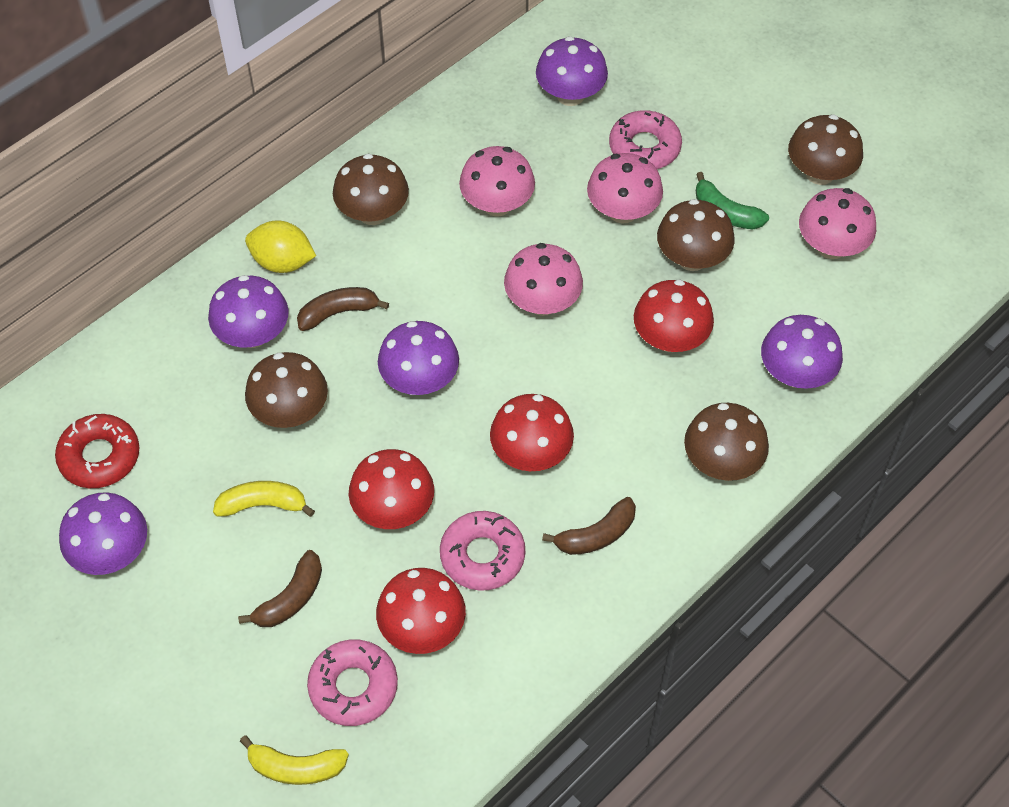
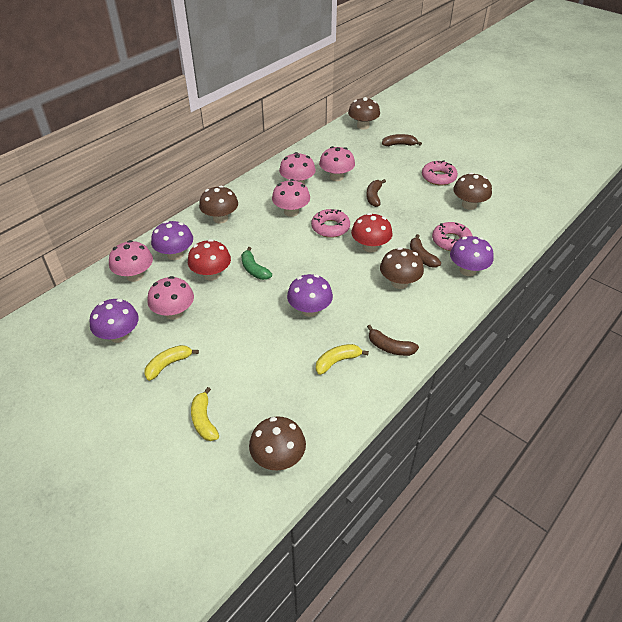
brown banana: [238,550,322,627] [297,287,389,331] [542,497,636,555] = 3 -> [366,179,386,207] [367,325,419,356] [382,134,422,146] [410,234,441,267] = 4
pink mushroom: [459,146,535,217] [504,243,583,316] [587,153,663,224] [799,188,876,259] = 4 -> [109,240,153,282] [147,276,194,320] [272,179,310,217] [279,152,316,185] [319,146,355,181] = 5
purple mushroom: [59,492,147,575] [208,275,289,348] [378,321,459,395] [536,36,608,106] [761,315,843,389] = 5 -> [89,299,139,343] [151,221,193,260] [287,274,333,317] [450,236,493,276] = 4
red donut: [55,414,139,488] = 1 -> none = 0
red mushroom: [349,449,434,529] [376,568,466,654] [490,394,574,471] [634,280,714,352] = 4 -> [188,239,231,281] [351,213,393,253] = 2
yellow banana: [213,481,315,517] [240,735,349,785] = 2 -> [144,345,199,381] [191,387,219,441] [316,344,369,375] = 3
yellow lemon: [245,220,316,273] = 1 -> none = 0

